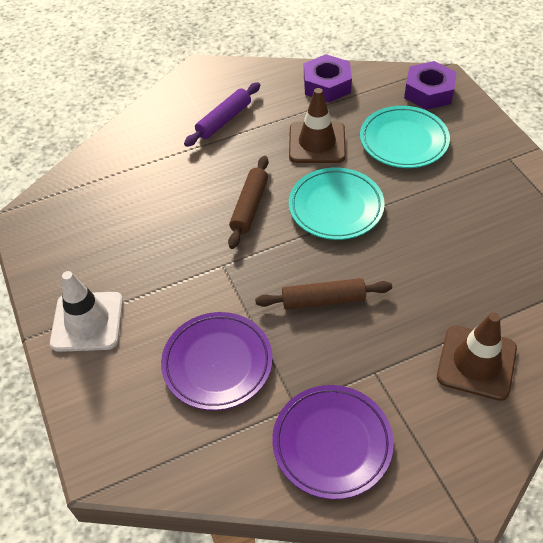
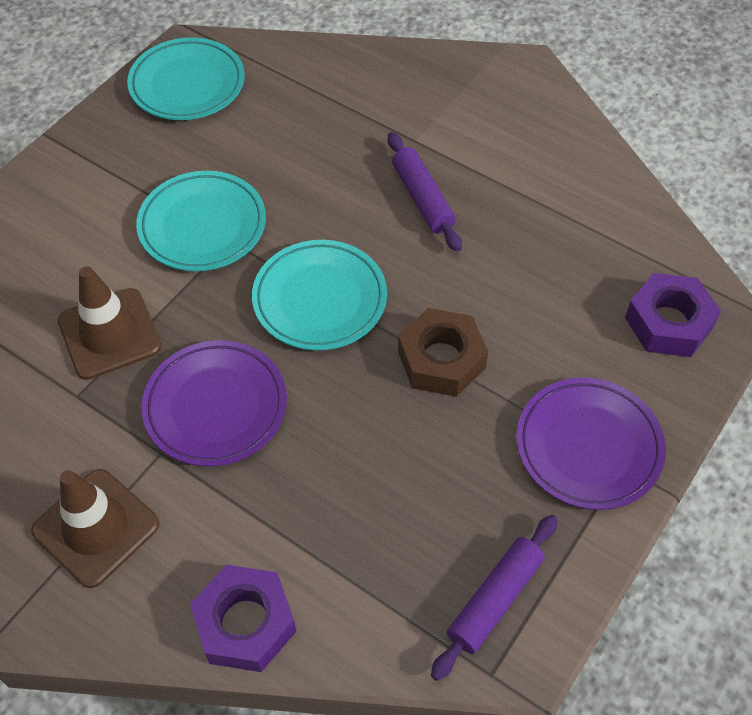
brown nut: none = 0 -> [398,308,488,397] = 1
brown rolling pin: [228,156,269,249] [255,278,392,310] = 2 -> none = 0
purple rolling pin: [184,82,260,147] = 1 -> [388,132,462,252] [431,515,558,681] = 2
turquoise plate: [289,168,385,240] [360,106,450,168] = 2 -> [127,37,245,120] [136,171,266,271] [252,240,387,350] = 3
white traffic cone: [50,271,123,352] = 1 -> none = 0

